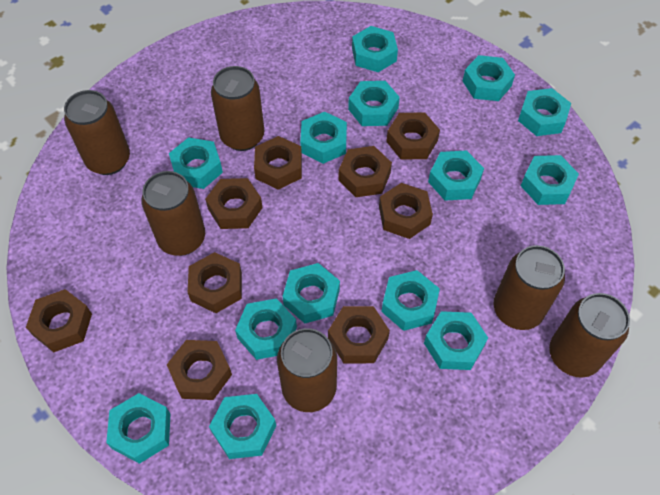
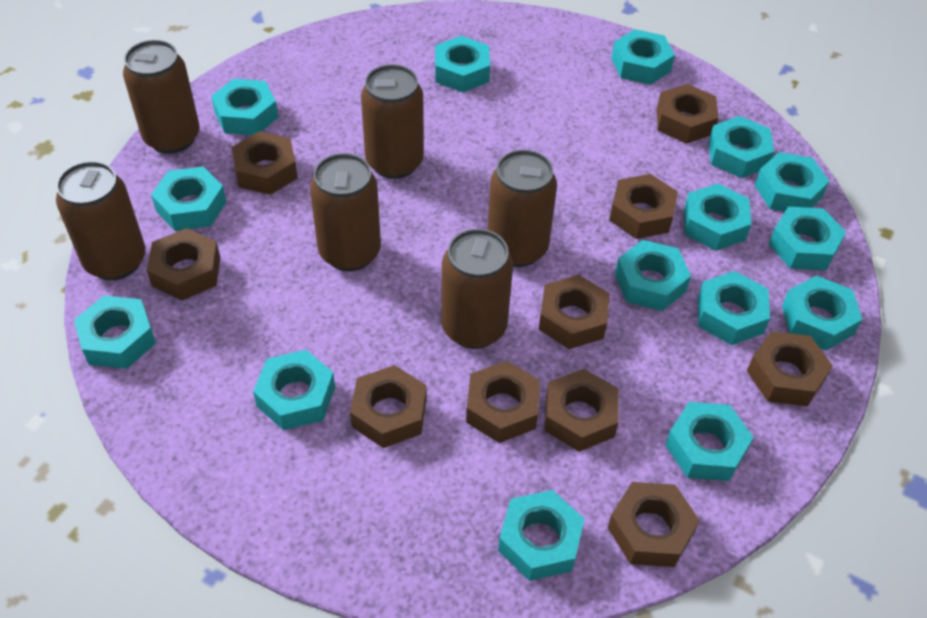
brown nut: [26,289,92,352] [167,340,232,400] [188,252,242,313] [205,178,263,229] [254,136,302,190] [328,306,390,363] [339,146,392,197] [379,183,433,239] [386,112,440,160] = 9 -> [147,228,220,301] [232,131,298,195] [350,365,427,448] [466,361,540,443] [538,275,610,349] [544,369,618,452] [608,482,700,567] [609,174,678,239] [657,84,718,144] [747,331,833,406] = 10
turquoise nut: [106,393,170,464] [169,137,223,189] [209,394,276,459] [235,298,297,360] [282,263,340,323] [300,112,347,164] [348,81,400,126] [352,26,398,72] [381,270,440,331] [424,311,488,370] [428,150,484,201] [462,55,515,101] [518,88,571,136] [521,155,579,205] = 14 -> [74,296,156,369] [151,167,226,231] [211,79,278,135] [253,350,335,430] [435,36,490,92] [498,490,585,581] [611,29,675,85] [615,240,691,311] [665,402,754,481] [684,183,751,251] [698,271,770,345] [708,116,774,178] [755,152,829,212] [769,207,846,270] [782,275,862,351] = 15

